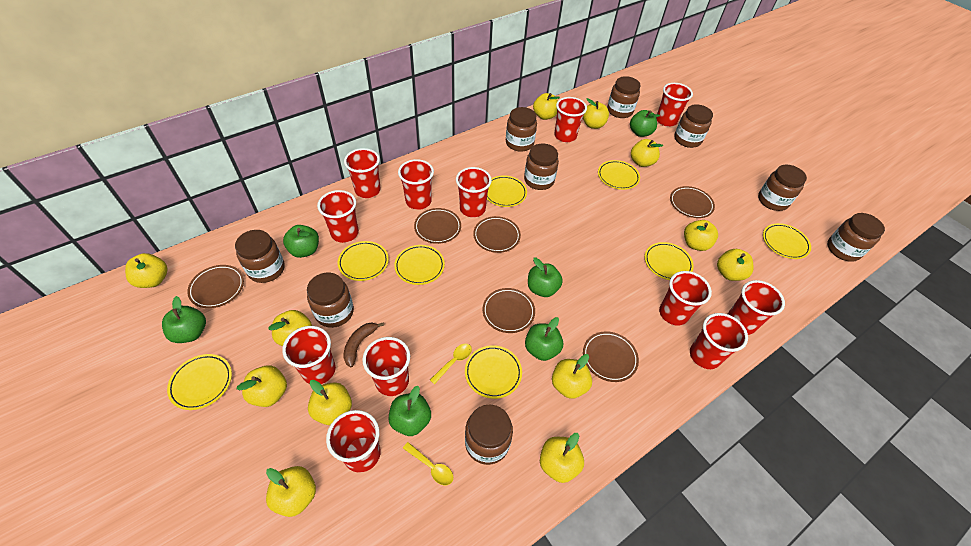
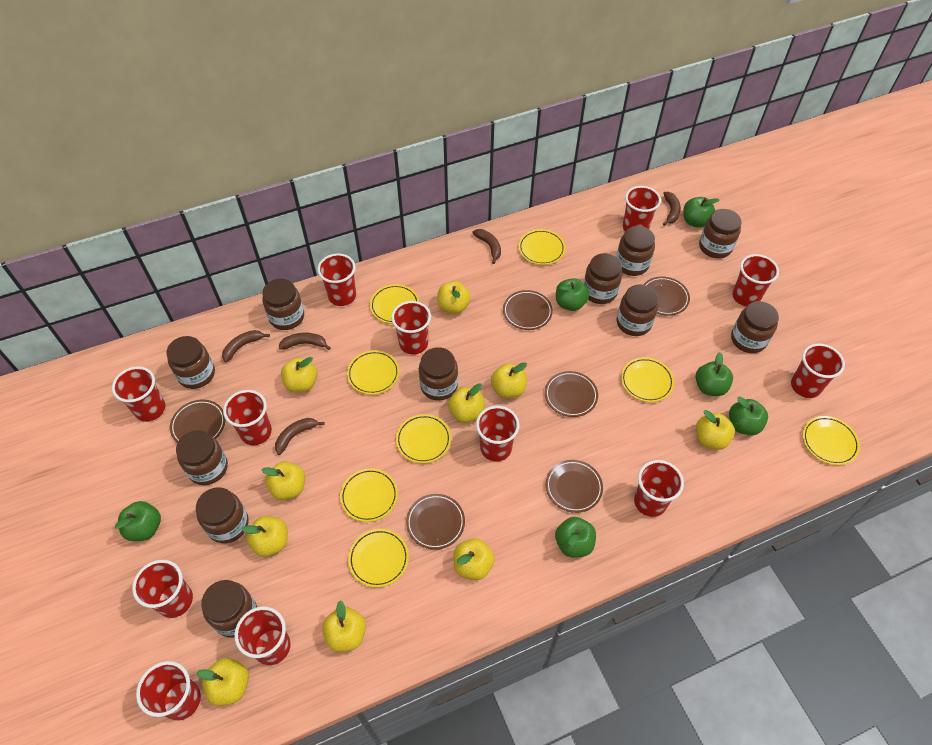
brown banana: [343,322,384,367] = 1 -> [222,330,270,362] [275,418,325,455] [279,333,331,350] [472,229,501,264] [663,192,681,226] = 5
brown jar: [235,230,285,283] [307,273,354,328] [465,405,513,465] [506,107,537,152] [524,144,559,190] [607,76,640,118] [674,104,713,148] [758,165,807,211] [827,213,885,262] = 9 -> [166,336,215,389] [176,430,228,485] [196,487,249,543] [201,580,257,637] [262,279,304,330] [419,347,458,401] [583,253,622,304] [616,226,655,276] [617,284,658,336] [699,209,742,258] [731,301,779,353] = 11
yellow apple: [125,253,167,288] [237,365,287,407] [266,466,316,517] [268,310,312,346] [308,380,352,425] [533,93,560,120] [540,433,584,483] [552,354,592,399] [583,98,609,129] [631,139,663,167] [684,220,718,251] [717,249,754,281] = 12 -> [196,658,249,706] [242,516,288,557] [262,461,305,500] [281,357,318,392] [322,600,366,652] [437,281,471,314] [448,383,485,423] [453,538,495,580] [491,362,527,398] [696,410,735,450] = 10
yellow spoon: [403,442,453,485] [430,344,472,384] = 2 -> none = 0

